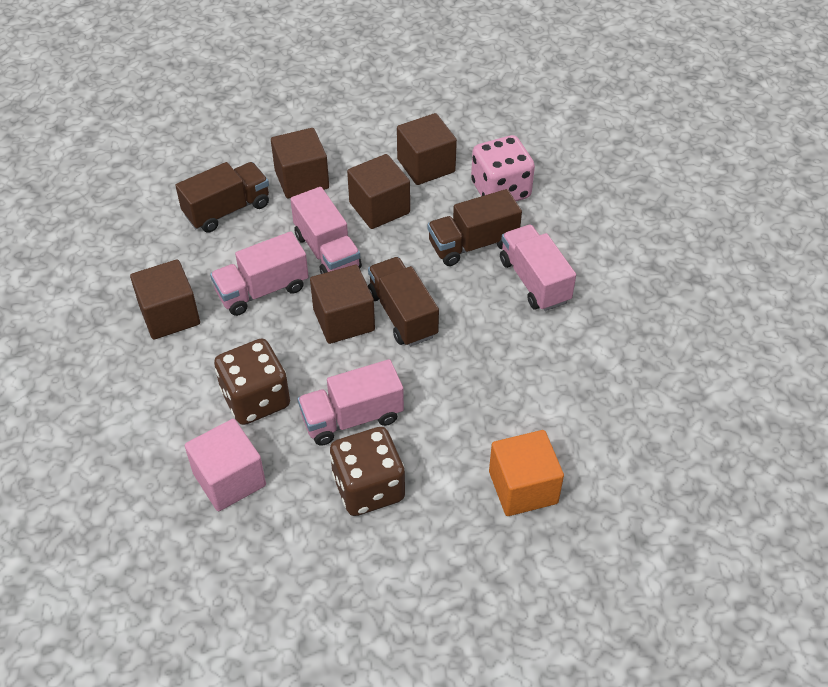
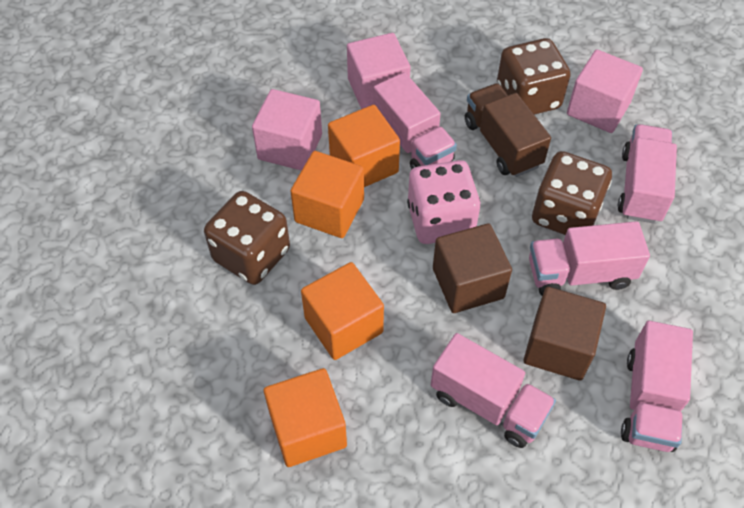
brown cube: [130,260,200,339] [271,128,329,199] [310,265,375,344] [347,154,410,229] [397,113,457,185] = 5 -> [433,224,512,313] [524,287,606,381] = 2
brown dice: [214,339,290,425] [330,427,405,516] = 2 -> [204,191,290,285] [497,38,571,115] [532,151,612,235] = 3
brown truck: [175,162,269,233] [368,257,439,346] [428,189,522,266] = 3 -> [465,83,551,177] = 1
orange cube: [489,430,564,516] = 1 -> [264,368,347,467] [290,151,364,238] [301,262,384,360] [328,105,400,187] = 4
pink cube: [185,419,266,511] = 1 -> [252,89,322,171] [347,33,411,109] [567,50,643,133] = 3
pink truck: [210,231,309,316] [290,187,362,274] [297,359,404,446] [500,225,576,311] = 4 -> [373,72,457,169] [431,333,556,448] [529,221,650,296] [618,124,677,224] [621,321,693,452] = 5

